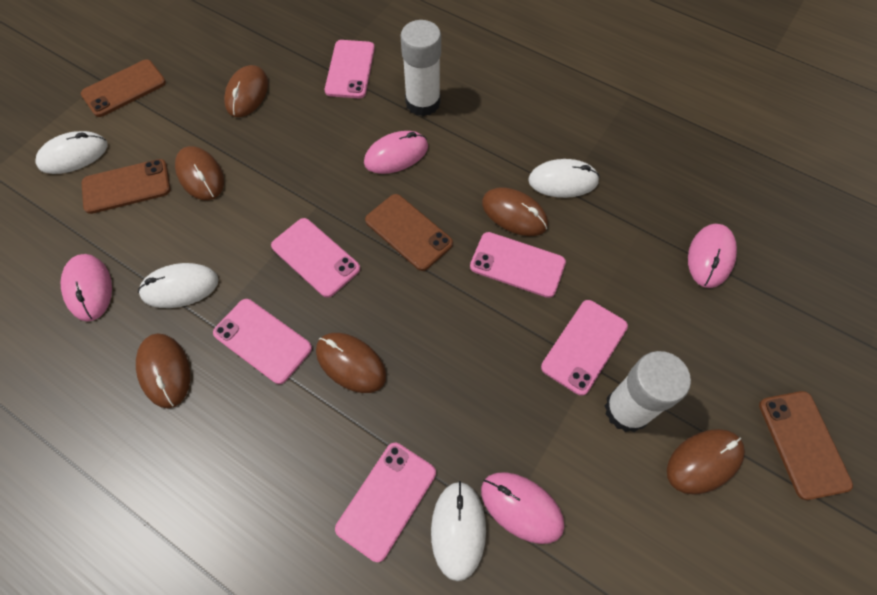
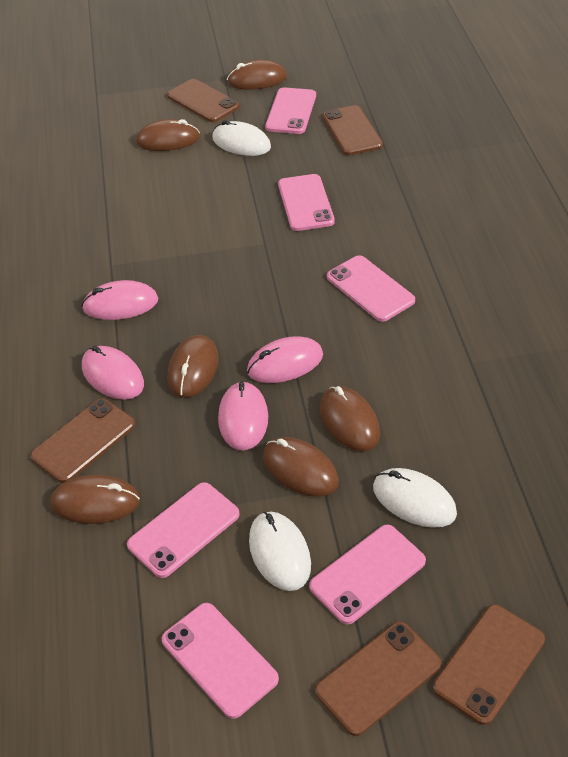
brown phone: [81,59,166,117] [82,159,170,214] [365,194,453,271] [759,391,853,500] = 4 -> [31,398,135,483] [167,79,240,122] [315,621,441,736] [322,105,383,155] [433,604,545,725] = 5
white glue stick: [400,20,441,116] [604,351,691,432] = 2 -> none = 0
white mouse: [36,131,107,174] [138,263,219,308] [431,481,486,581] [528,159,600,198] = 4 -> [212,120,271,156] [249,511,311,591] [373,468,457,528] = 3

